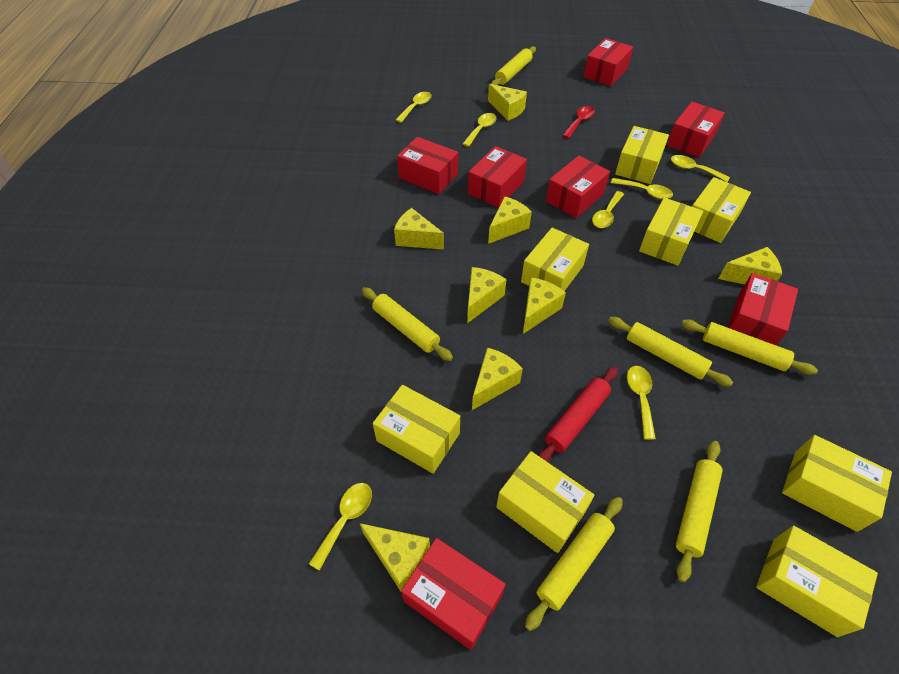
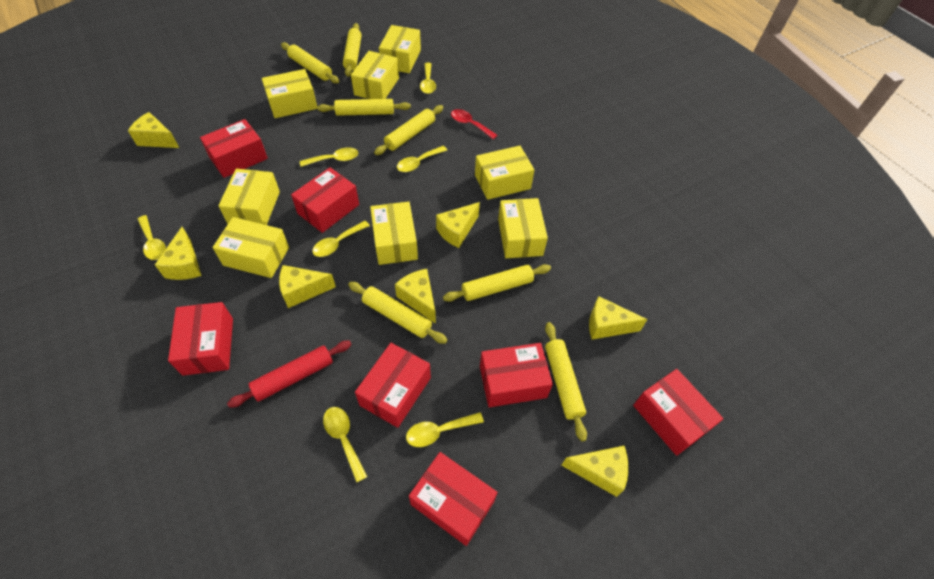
yellow cheese: [360,523,430,591] [394,208,444,250] [467,267,507,323] [472,348,523,410] [488,84,527,121] [488,196,532,244] [523,277,566,334] [718,247,782,284] = 8 -> [128,112,179,148] [155,227,202,280] [279,265,336,308] [395,269,436,324] [436,202,480,248] [561,446,628,497] [589,296,648,340] = 7
yellow rolling pin: [362,287,453,361] [491,46,536,85] [525,497,623,631] [608,317,733,387] [676,441,723,582] [681,319,818,375] = 6 -> [281,42,339,83] [317,99,411,116] [343,23,362,77] [348,282,447,344] [374,105,443,155] [443,264,551,302] [545,322,587,442] = 7

